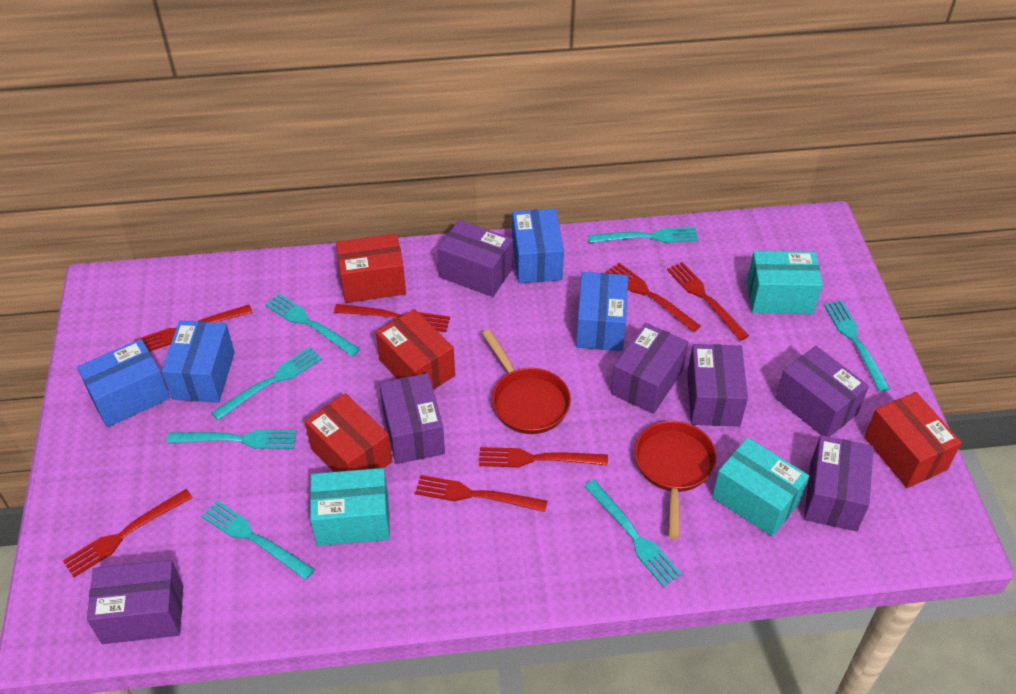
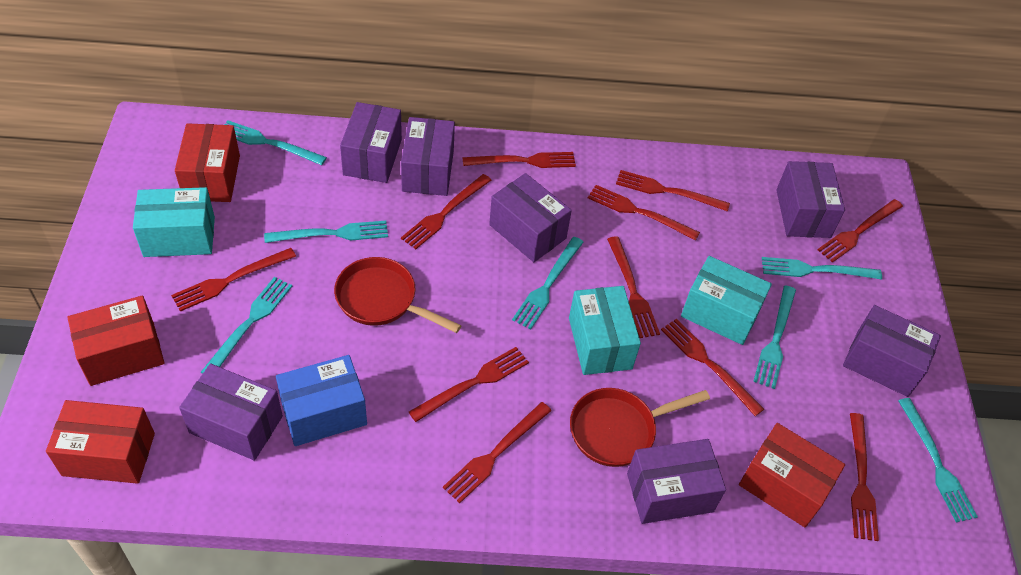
blue box: [77,339,170,427] [162,321,235,403] [512,209,564,283] [576,272,628,351] = 4 -> [276,355,367,446] = 1
red fork: [63,489,193,577] [134,305,253,352] [334,304,450,332] [415,475,547,512] [479,447,608,468] [606,263,701,332] [667,262,749,341] = 7 -> [171,248,296,312] [401,174,491,249] [409,347,529,422] [443,402,552,503] [462,152,576,168] [588,185,700,241] [607,236,660,338] [616,170,730,212] [661,319,764,416] [818,199,903,263] [850,413,879,541] = 11

